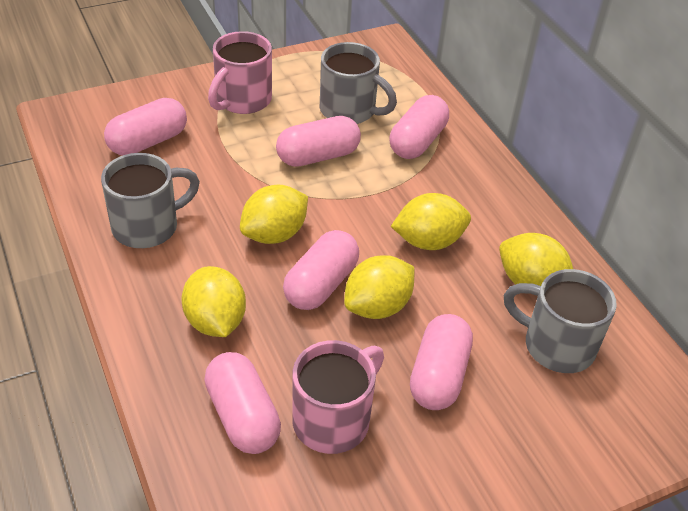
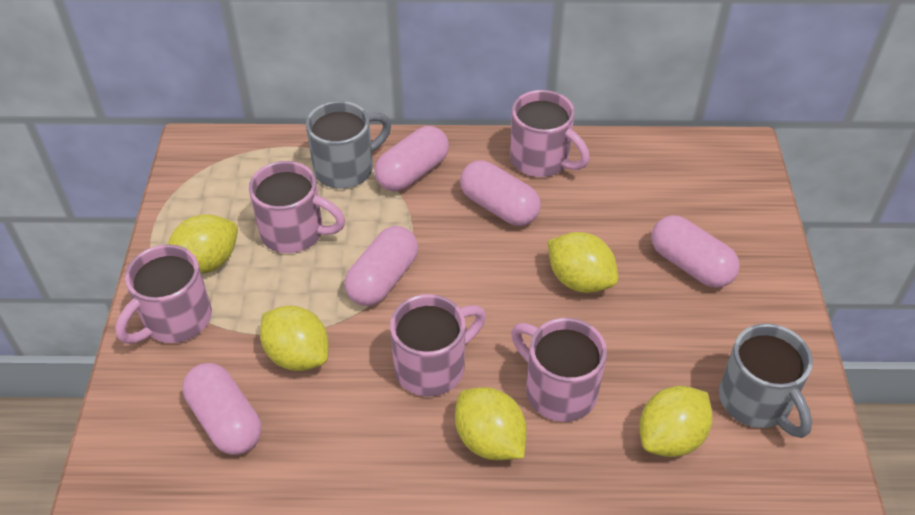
grey mug: [101,153,200,248] [320,42,397,124] [504,269,617,373] = 3 -> [306,101,391,189] [719,323,813,438] = 2
pink capsule: [104,98,187,155] [204,352,281,454] [276,116,361,167] [283,230,359,310] [390,95,449,159] [410,314,473,410] = 6 -> [183,363,261,455] [344,226,418,306] [374,126,449,192] [460,160,541,226] [651,215,740,288] = 5
pink mug: [208,31,272,114] [292,340,384,454] = 2 -> [115,244,212,344] [249,161,346,253] [390,294,486,397] [510,90,590,177] [511,318,607,422] = 5

